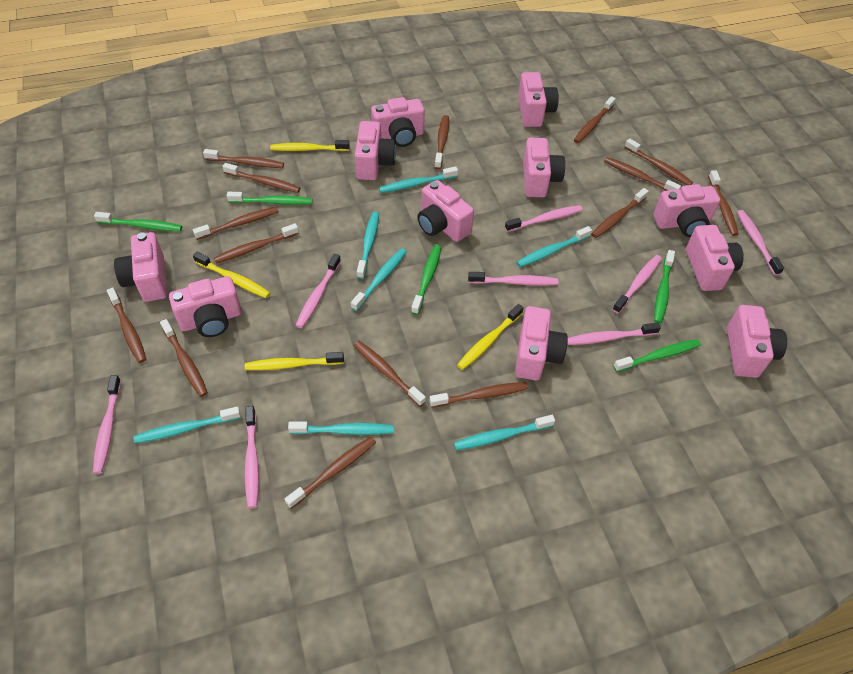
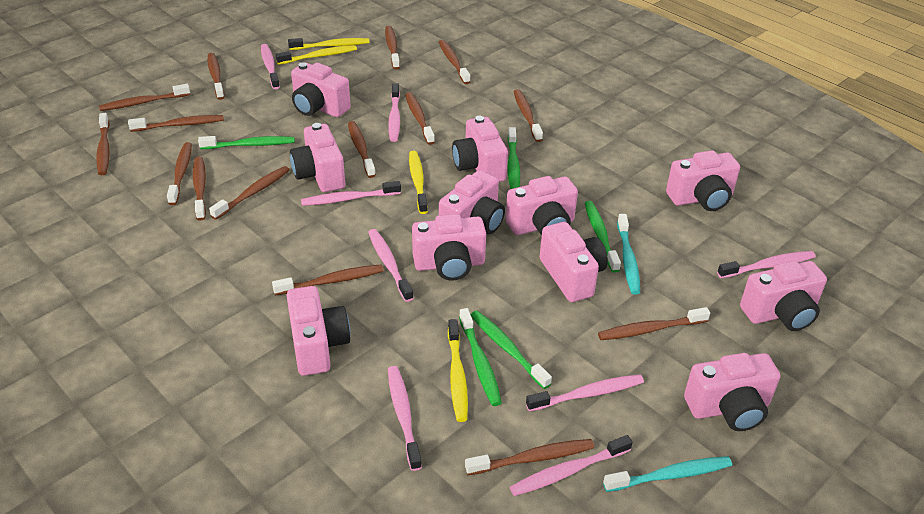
turquoise toothbrush: [134,406,241,444] [288,422,394,435] [351,248,407,311] [357,212,379,279] [379,166,458,193] [454,415,555,450] [516,226,592,267] = 7 -> [603,456,732,492] [617,214,640,295] = 2

